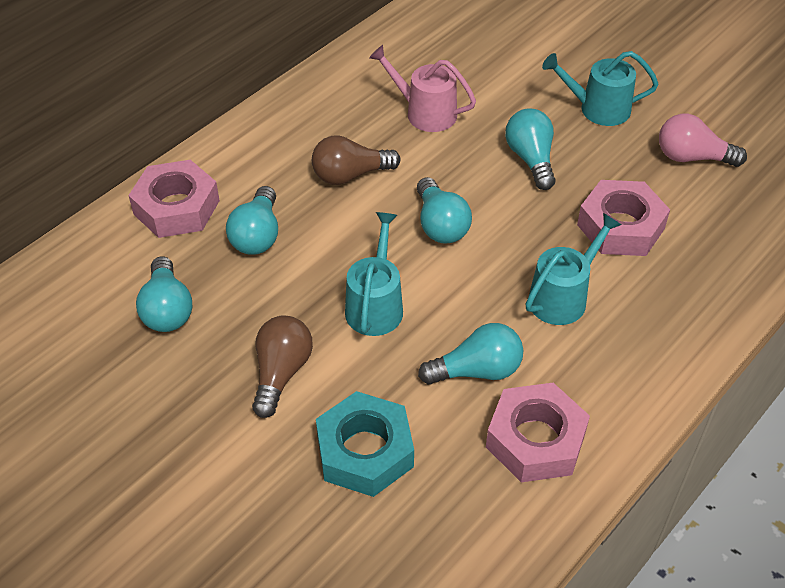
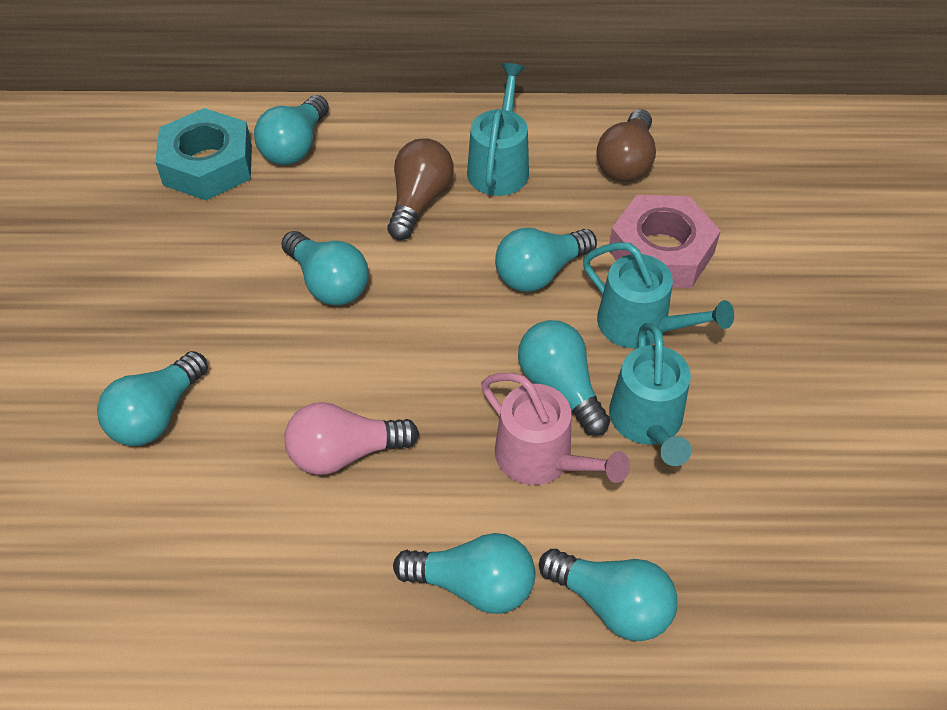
pink nut: [128,160,220,238] [486,383,590,482] [577,180,670,256] = 3 -> [610,195,721,288] = 1
turquoise light bulb: [136,256,192,332] [226,186,278,254] [417,177,472,244] [418,323,523,385] [505,108,555,190] = 5 -> [97,351,208,446] [254,95,329,165] [281,231,368,306] [393,533,535,614] [495,228,597,292] [518,320,610,436] [539,549,677,641] = 7

